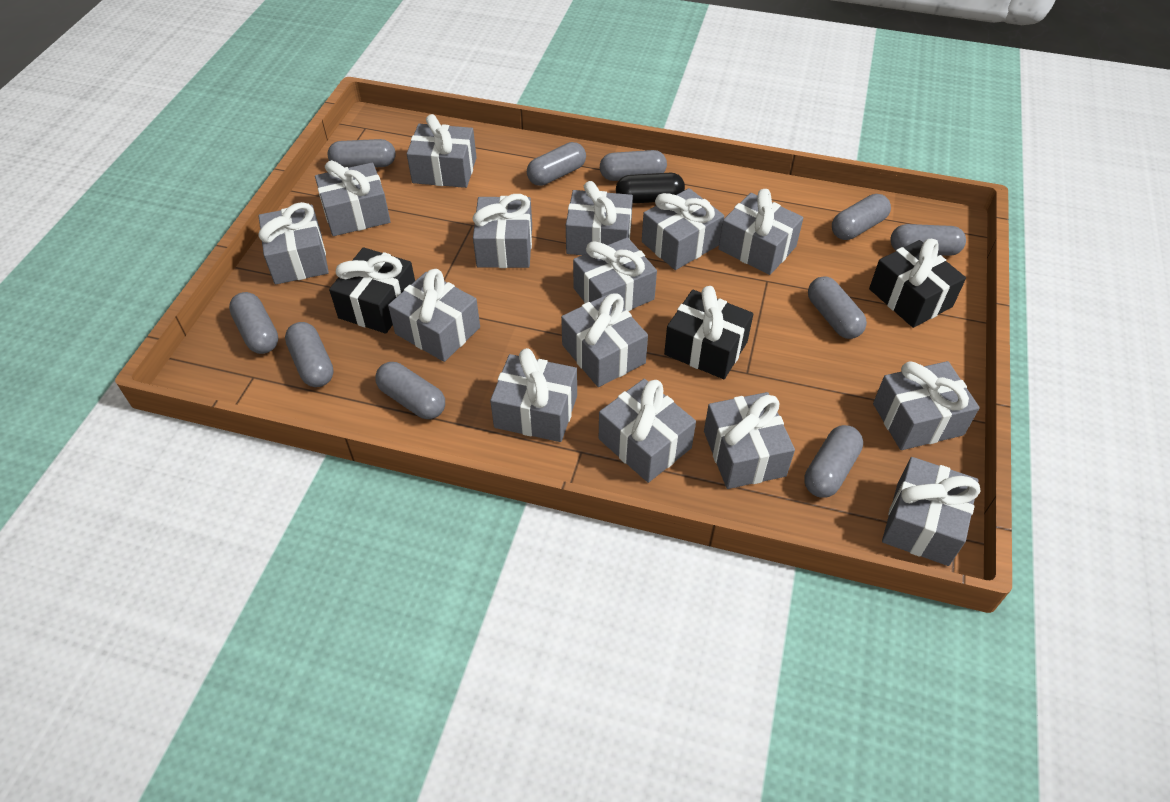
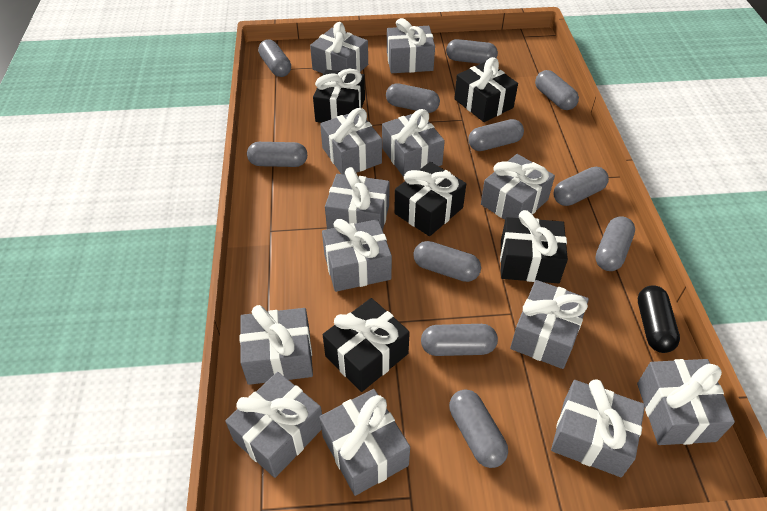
black gift: [329,247,415,334] [664,286,753,379] [869,239,966,328] = 3 -> [313,69,365,123] [323,298,410,392] [394,162,466,236] [454,57,518,122] [500,210,568,283] = 5
grey capsule: [229,292,278,354] [285,322,334,387] [328,139,396,168] [375,362,445,419] [527,142,586,186] [600,150,667,181] [804,425,863,498] [808,276,867,339] [832,194,891,240] [890,224,966,256] = 10 -> [247,142,307,167] [258,39,291,77] [386,83,440,113] [413,241,481,282] [421,324,498,356] [446,39,498,64] [449,389,508,468] [468,119,524,151] [535,70,579,110] [554,167,609,206] [595,216,635,271] = 11
grey gift: [258,202,329,284] [315,160,391,236] [388,269,480,362] [407,114,477,188] [472,194,532,268] [490,348,577,442] [561,293,648,387] [566,181,633,255] [573,237,657,311] [599,379,696,483] [642,188,724,270] [704,392,795,489] [718,189,803,275] [873,361,980,450] [882,457,981,566] = 15 -> [225,372,322,478] [240,305,313,385] [310,22,368,74] [319,389,410,496] [320,108,382,175] [322,219,392,292] [325,167,390,230] [382,109,445,177] [387,18,435,73] [481,154,555,220] [510,280,589,369] [551,379,645,477] [637,359,735,445] = 13

